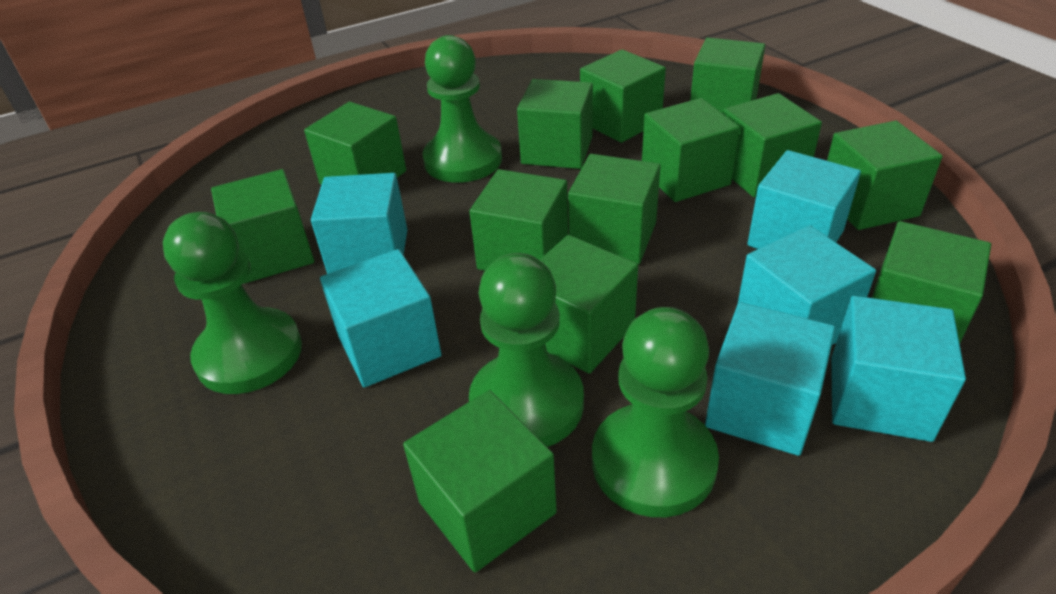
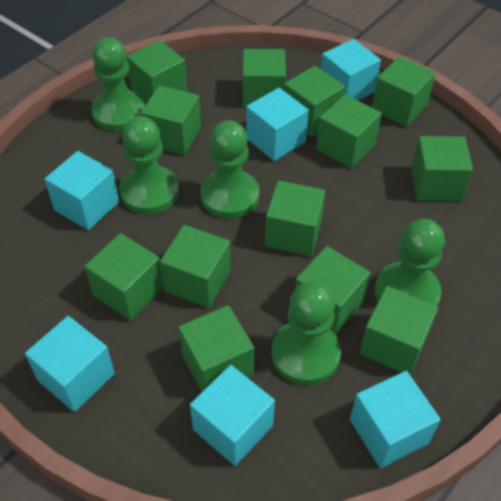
green pawn: [163,212,302,394] [423,35,502,183] [469,253,584,447] [592,307,719,517] = 4 -> [91,37,145,131] [119,116,179,214] [201,120,259,219] [271,282,341,385] [374,219,445,306] = 5

